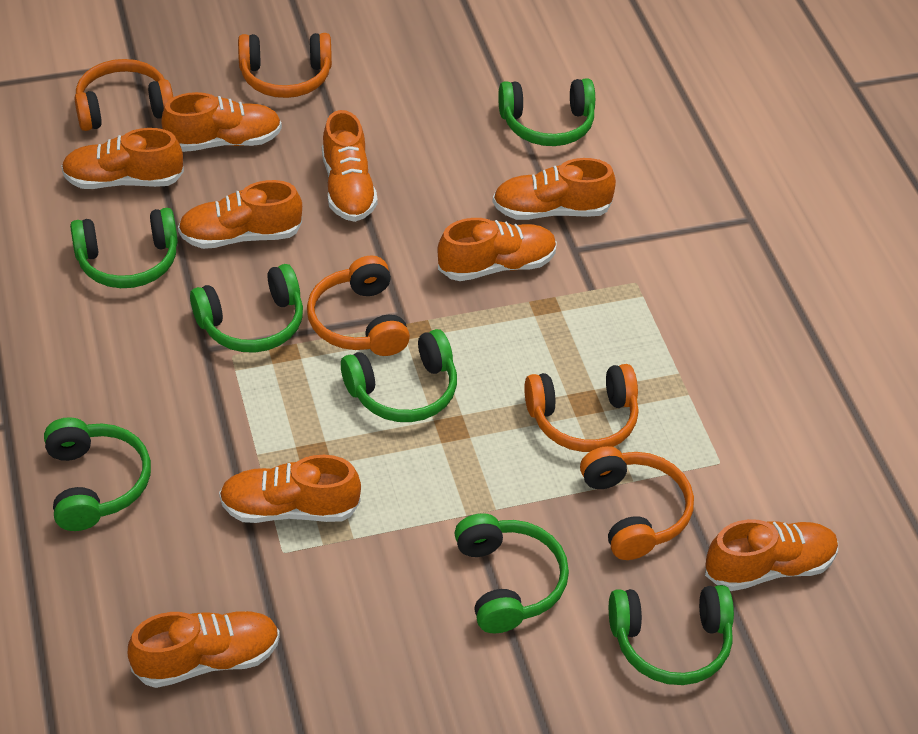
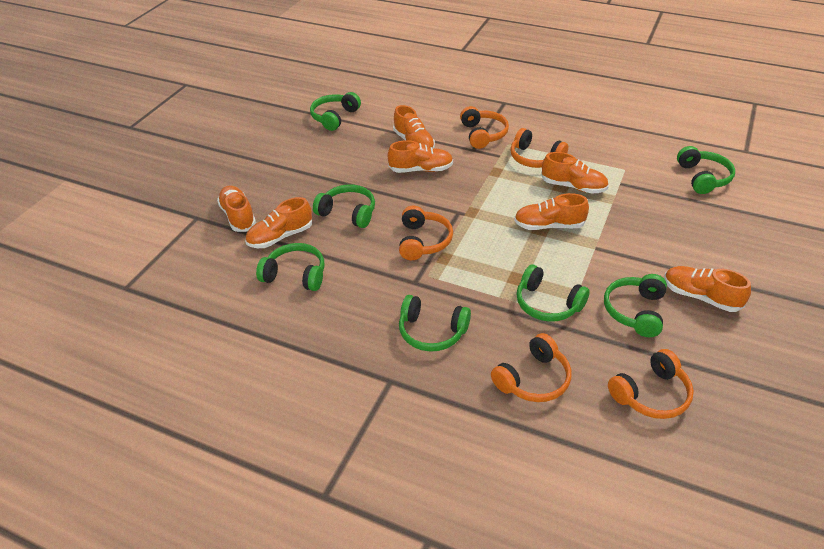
orange shoe: [61,128,184,189] [128,611,280,688] [161,92,282,152] [178,180,302,249] [219,455,361,523] [322,110,378,222] [437,218,557,281] [492,158,616,220] [705,519,838,591] = 9 -> [217,186,256,232] [245,197,312,248] [388,140,453,173] [393,105,435,149] [514,193,589,230] [541,152,609,194] [664,266,751,312] = 7

